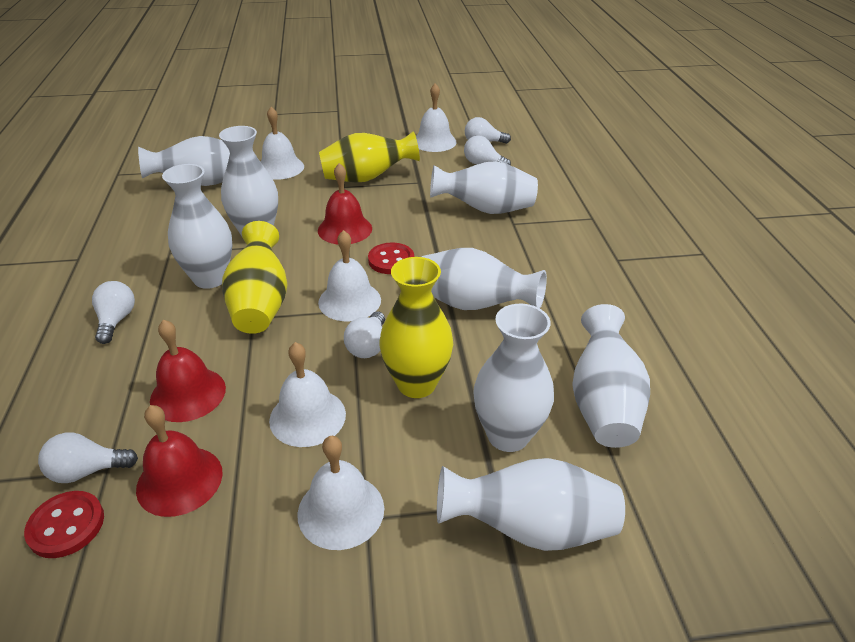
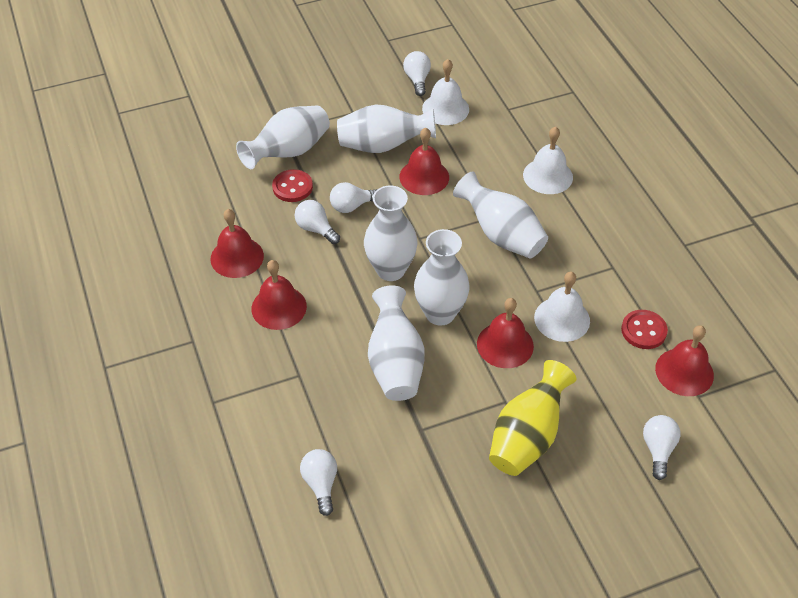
red bell: [136,405,223,517] [150,319,226,422] [318,163,372,245] = 3 -> [210,209,264,278] [251,260,307,330] [399,127,449,195] [477,298,534,368] [655,325,714,396] = 5
white bell: [261,107,304,180] [269,342,346,447] [297,436,384,550] [318,230,381,321] [416,83,457,152] = 5 -> [422,59,469,125] [523,127,573,194] [534,272,590,342] = 3
white vase: [138,136,230,186] [162,164,232,289] [219,126,278,236] [422,248,547,310] [430,161,538,214] [437,458,625,551] [473,304,554,452] [572,304,650,448] = 8 -> [236,106,330,169] [337,104,436,153] [364,185,418,281] [368,285,425,401] [414,229,470,326] [453,171,548,259] = 6
yellow vase: [222,221,288,334] [319,131,420,183] [380,257,453,398] = 3 -> [489,360,577,476] = 1

